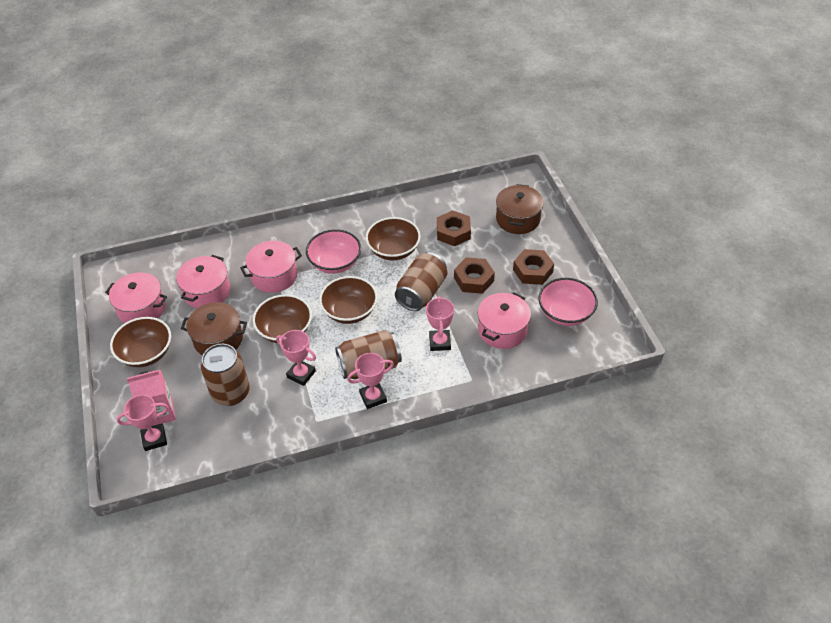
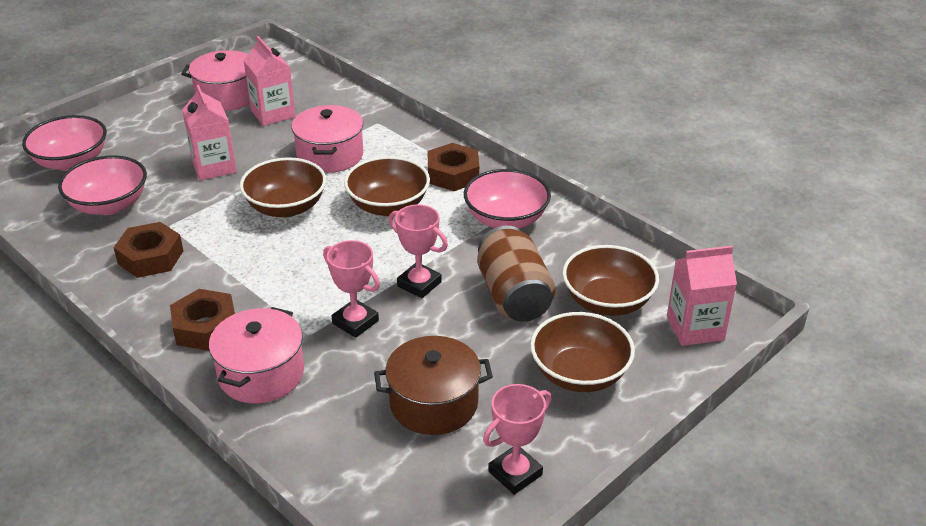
brown can: [201,344,250,406] [335,330,402,379] [395,252,447,311] = 3 -> [477,226,555,322] = 1
brown pot: [181,302,247,355] [496,184,544,234] = 2 -> [374,336,493,435] = 1
pink bowl: [306,229,361,274] [538,278,598,326] = 2 -> [22,115,107,171] [58,155,147,215] [464,169,551,229] = 3
pink carton: [127,370,176,426] = 1 -> [182,85,237,180] [243,36,296,126] [667,246,737,346] = 3
pink pot: [105,272,167,323] [176,255,230,308] [240,241,302,293] [478,292,531,349] = 4 -> [181,50,250,111] [209,307,304,404] [291,105,363,173] = 3
pink trophy: [116,395,168,451] [276,330,316,386] [347,353,394,409] [426,296,454,351] = 4 -> [323,240,380,338] [389,204,448,298] [483,384,551,495] = 3

